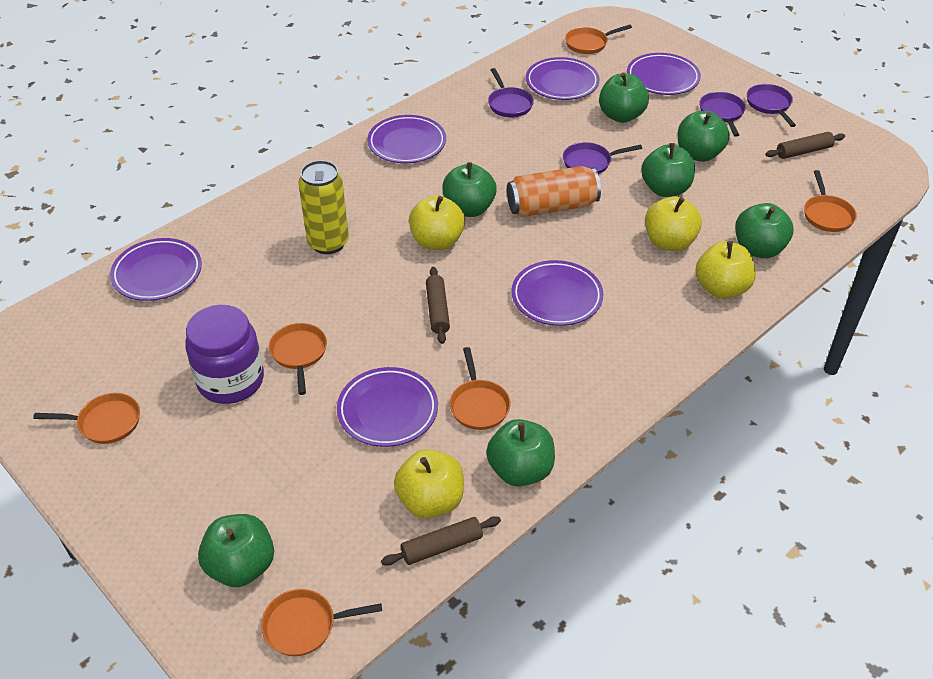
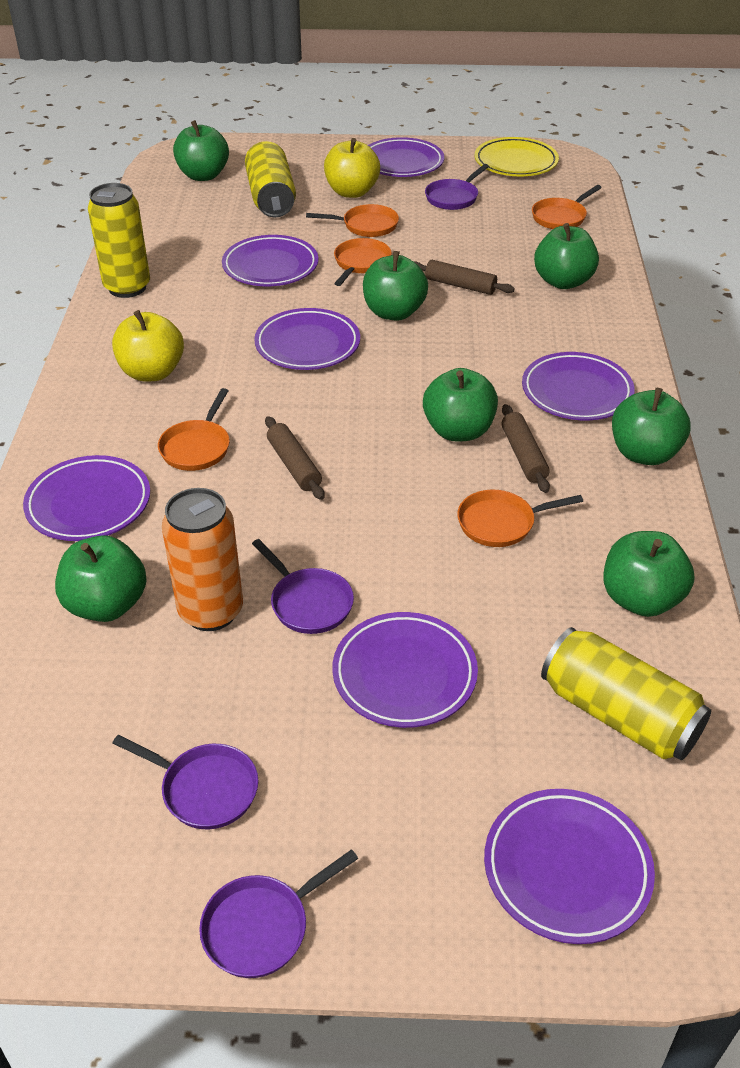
orange pan: [33,393,140,444] [261,589,382,656] [269,323,327,395] [450,347,510,430] [565,25,632,54] [804,170,857,232] = 6 -> [158,388,230,471] [306,204,399,237] [334,238,392,286] [457,490,583,547] [532,185,602,229] = 5
purple jar: [185,305,264,404] = 1 -> none = 0
purple plate: [110,238,202,301] [337,367,438,447] [367,115,446,163] [512,260,603,326] [526,57,600,100] [627,53,701,95] = 6 -> [23,455,150,541] [222,235,318,286] [254,308,360,370] [332,612,478,728] [368,137,444,177] [484,789,655,944] [522,352,635,420] = 7
yellow apple: [394,449,464,518] [409,195,465,250] [645,196,702,251] [695,241,756,299] = 4 -> [112,310,184,382] [324,138,380,198] = 2
yellow can: [298,160,349,254] = 1 -> [88,183,150,298] [245,141,296,217] [541,627,711,760] = 3
yellow plate: none = 0 -> [474,137,559,176] = 1

